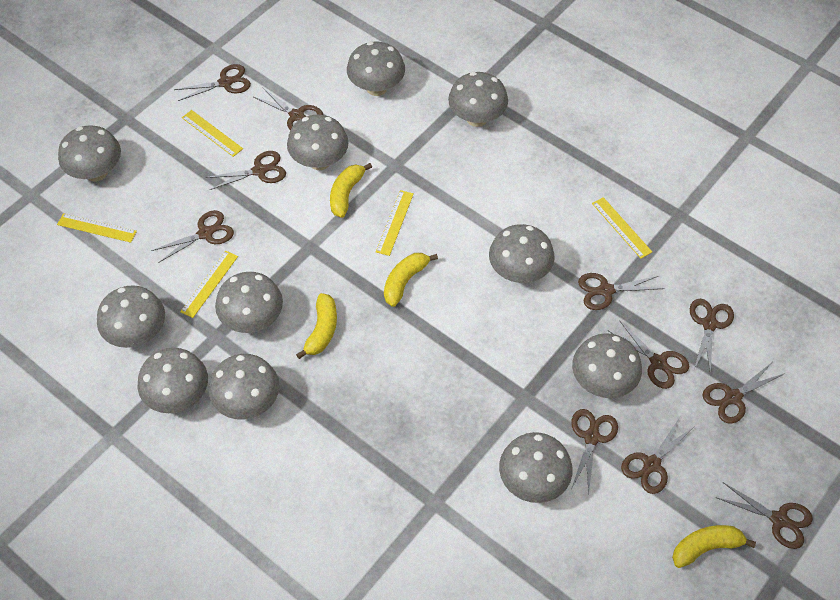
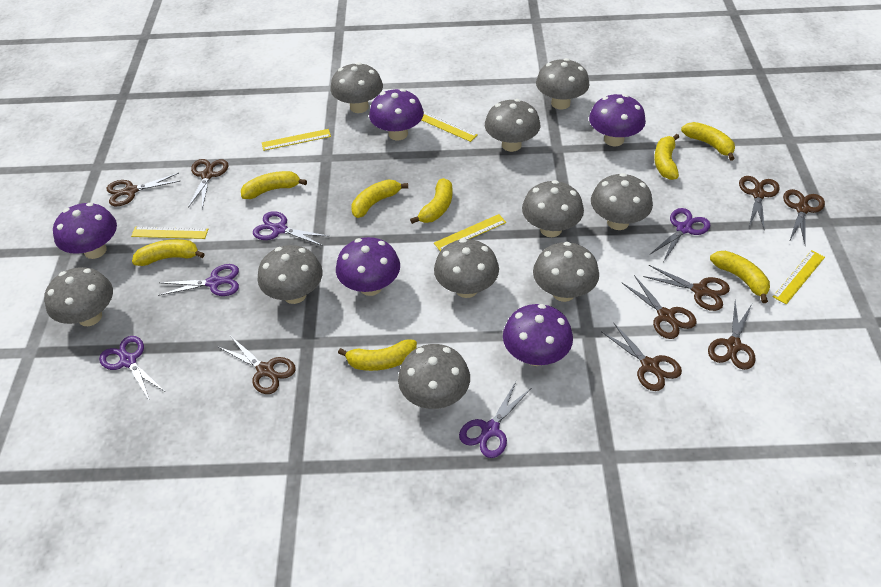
brown scissors: [151,210,234,263] [174,64,251,101] [206,151,286,190] [254,87,323,130] [571,409,618,493] [578,273,664,310] [608,320,690,389] [621,417,695,494] [690,299,734,375] [702,363,784,424] [717,482,813,549] = 11 -> [106,173,180,206] [188,159,228,209] [218,336,296,394] [601,322,682,391] [622,275,696,339] [643,265,730,311] [708,301,756,370] [739,176,780,231] [783,189,825,244] = 9
grey mushroom: [58,126,121,182] [97,285,165,348] [138,348,208,413] [209,354,280,420] [215,272,283,333] [287,114,349,170] [347,42,405,96] [448,72,508,127] [489,224,555,283] [499,432,572,503] [572,333,642,398] = 11 -> [44,267,113,326] [257,245,323,304] [331,62,383,113] [398,344,470,409] [434,239,499,298] [485,99,540,152] [522,180,584,237] [533,242,599,302] [536,58,589,109] [591,173,653,230] = 10
purple mushroom: none = 0 -> [53,203,117,259] [336,237,400,296] [369,89,424,140] [503,304,573,366] [589,94,646,146] = 5
purple scissors: none = 0 -> [99,336,164,399] [158,264,239,296] [253,211,330,246] [459,382,530,458] [650,208,710,261] = 5
yellow banana: [296,293,337,359] [330,163,372,218] [384,253,438,307] [672,525,756,568] = 4 -> [132,239,205,266] [241,171,307,199] [338,340,417,371] [351,179,408,218] [410,178,453,224] [654,134,679,180] [681,122,735,161] [710,251,770,303] = 8

